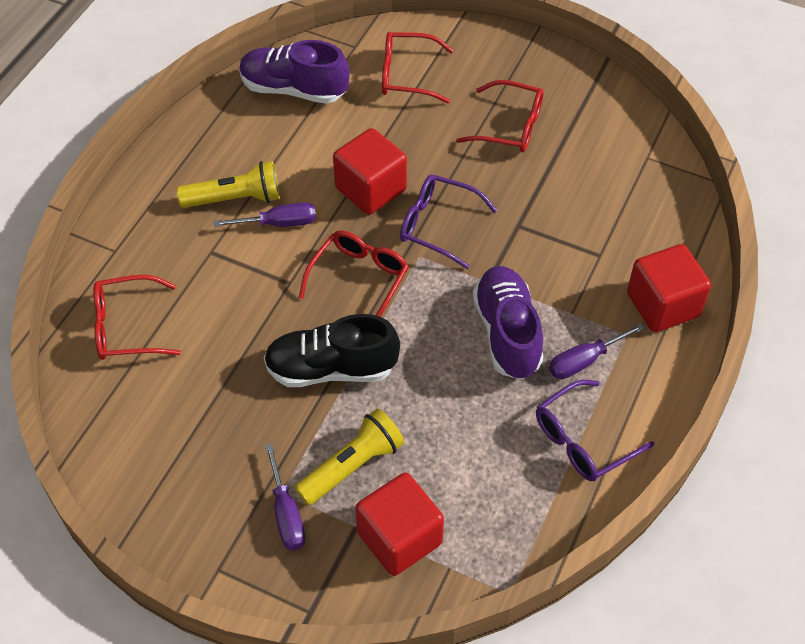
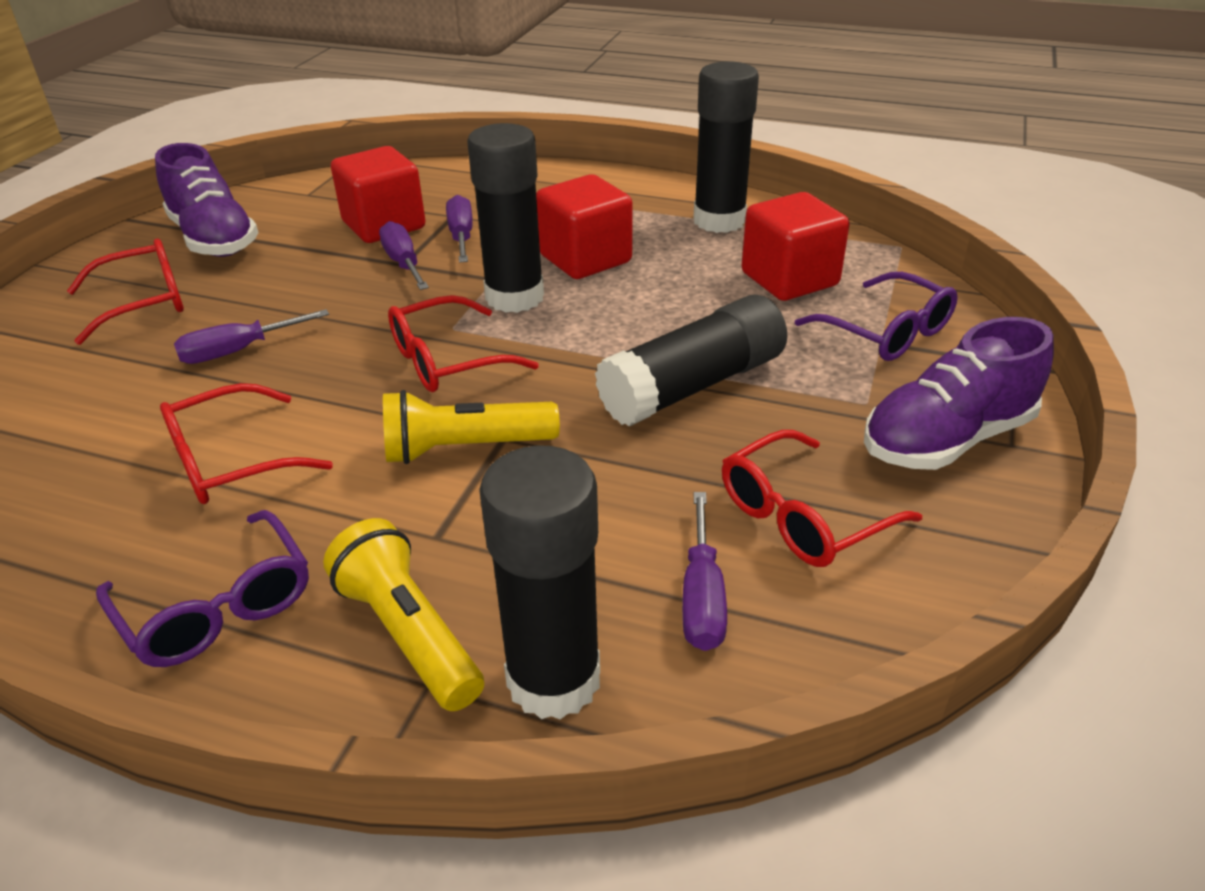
black glue stick: none = 0 -> [467,123,544,313] [479,445,600,720] [595,295,787,427] [693,61,759,233] = 4
black shoe: [264,314,400,387] = 1 -> none = 0
purple screwdriver: [214,202,316,227] [265,443,305,550] [549,323,645,379] = 3 -> [174,309,329,364] [379,221,429,290] [446,195,473,263] [682,492,727,651] = 4

